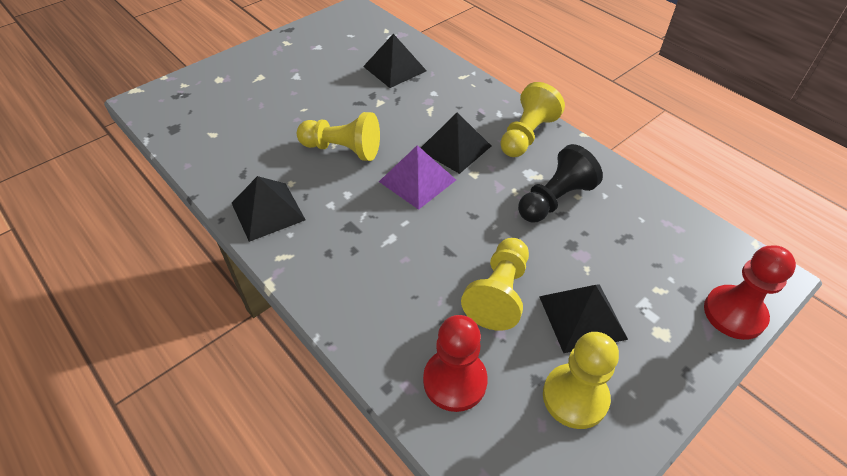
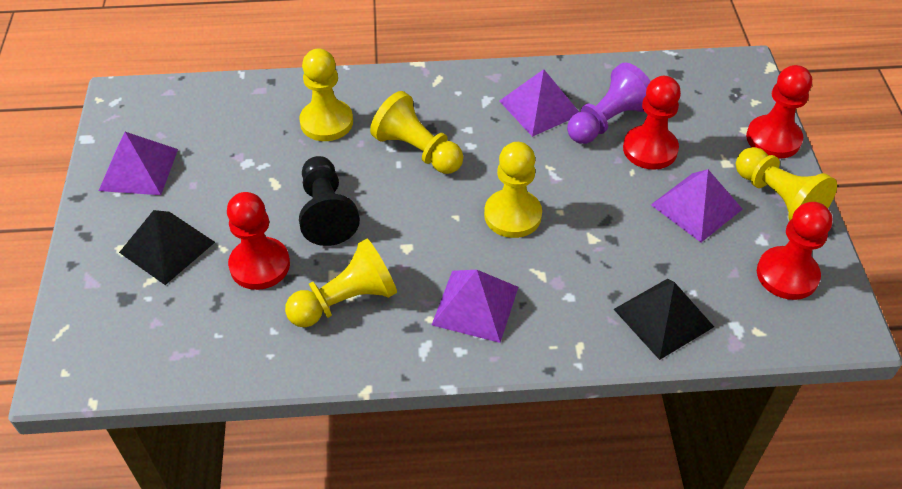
black pyramid: [232,176,306,242] [363,34,427,88] [421,112,491,174] [539,284,628,353] = 4 -> [119,210,215,285] [614,279,714,360] = 2
purple pawn: none = 0 -> [567,63,651,144] = 1
purple pyramid: [379,145,456,210] = 1 -> [99,132,178,195] [432,270,518,343] [500,69,579,137] [651,169,743,242] = 4
red pawn: [423,315,488,412] [704,245,796,340] = 2 -> [227,192,290,290] [623,76,681,170] [746,65,812,159] [757,202,832,300] = 4
yellow pawn: [297,112,380,161] [461,238,529,331] [500,82,565,157] [543,332,619,429] = 4 -> [285,239,397,327] [299,49,353,141] [370,91,463,174] [484,142,542,238] [736,147,837,221] = 5

